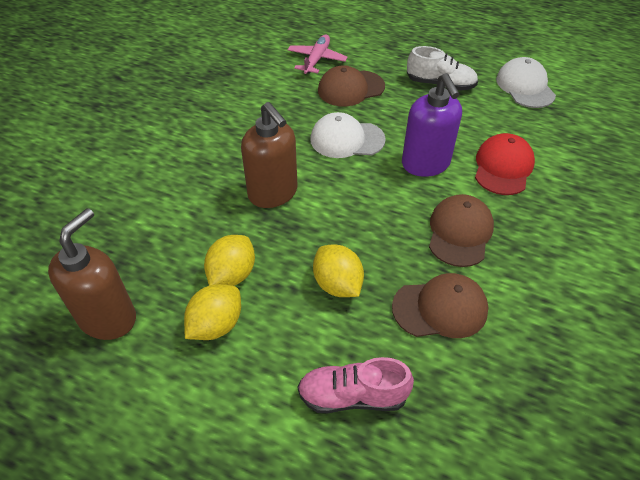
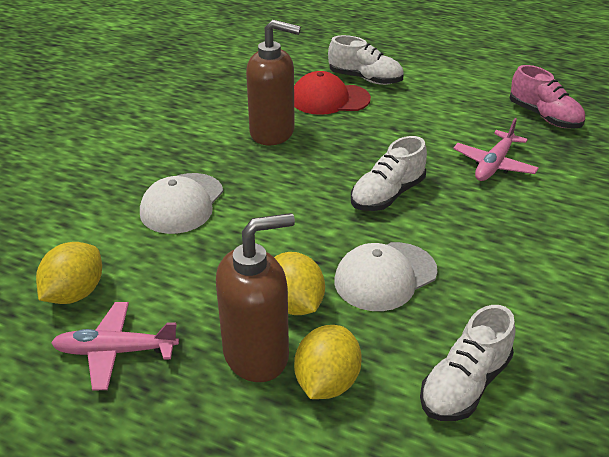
brown cap: [318,65,385,107] [392,273,488,338] [429,194,494,267] = 3 -> none = 0
pink plane: [288,34,348,74] = 1 -> [51,302,179,390] [453,118,539,181] = 2
purple soap dispenser: [402,73,462,177] = 1 -> none = 0
white shoe: [407,46,478,91] = 1 -> [328,35,404,85] [351,136,427,211] [420,305,515,421] = 3

